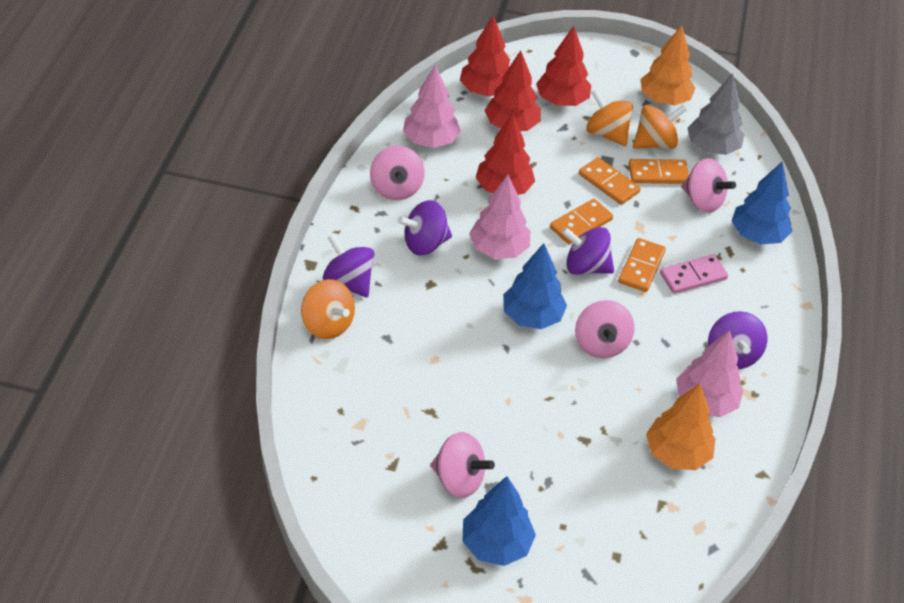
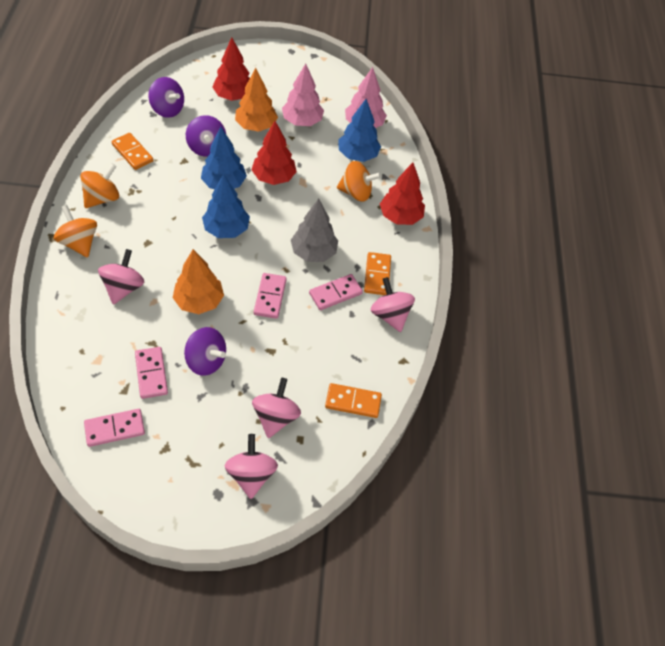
orange domino: [550,199,613,244] [579,157,641,205] [618,238,666,292] [628,159,689,184] = 4 -> [111,133,154,170] [325,383,382,418] [364,252,391,295] = 3
pink domino: [660,254,728,294] = 1 -> [84,409,145,447] [135,347,168,399] [254,273,287,319] [309,274,363,310] = 4
pink tree: [403,65,461,148] [469,175,530,259] [676,330,744,417] = 3 -> [282,64,324,126] [345,67,387,128] = 2
purple spinning top: [323,234,374,298] [398,200,452,255] [561,227,614,275] [708,311,767,369] = 4 -> [148,77,184,118] [184,327,226,376] [186,115,226,157] = 3
red tree: [460,15,510,97] [476,114,535,195] [484,50,541,131] [536,26,591,106] = 4 -> [212,37,250,101] [252,121,297,185] [380,163,425,225] = 3

